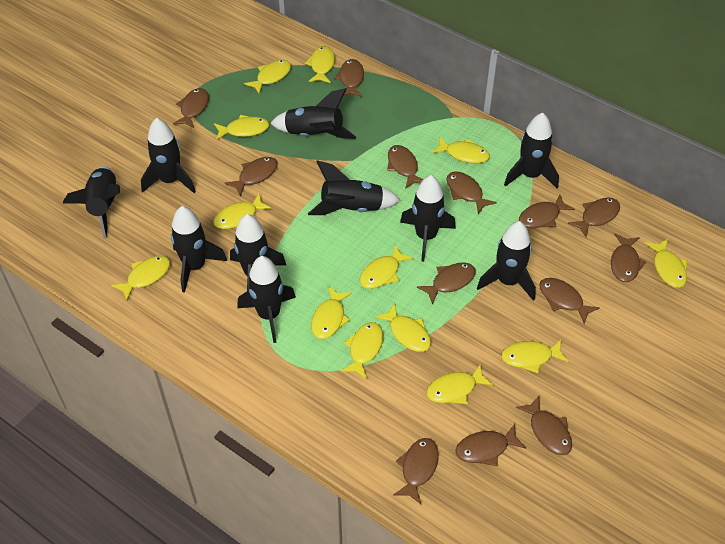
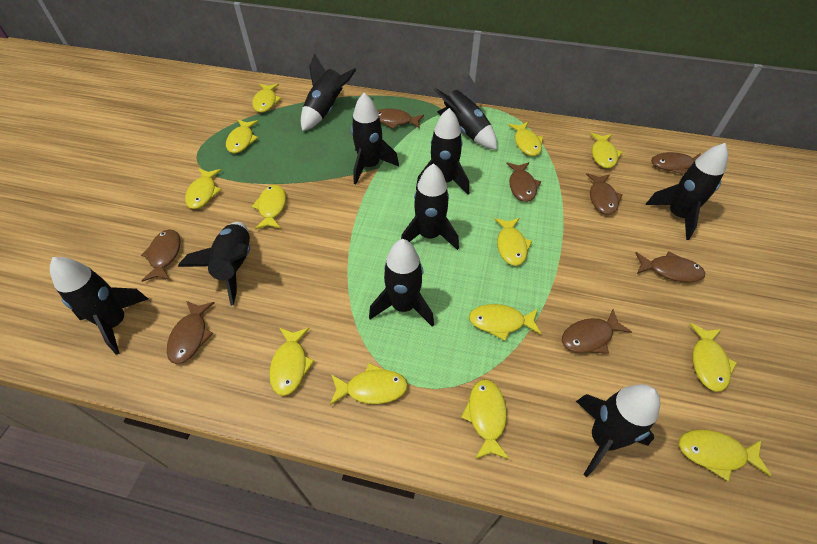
brown fish: [173,88,209,128] [225,157,277,197] [334,59,364,97] [387,145,423,189] [393,438,438,504] [417,262,476,305] [446,171,497,214] [455,424,526,466] [516,396,572,455] [519,194,575,228] [539,278,600,324] [568,198,620,237] [611,233,646,282] = 13 -> [141,229,180,282] [167,301,214,364] [377,109,424,129] [506,162,541,202] [562,309,632,354] [586,173,623,215] [635,251,705,282] [651,152,701,175] = 8

